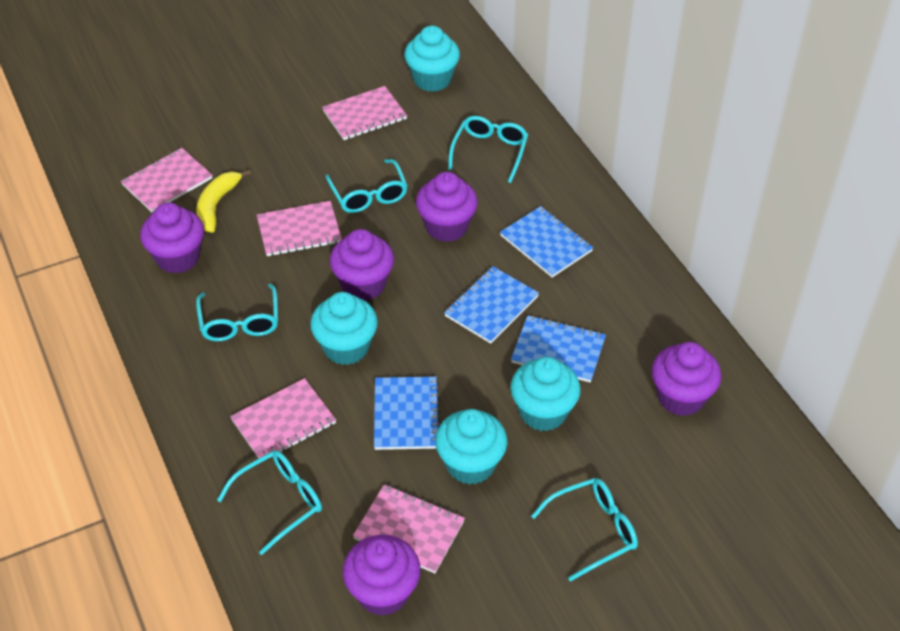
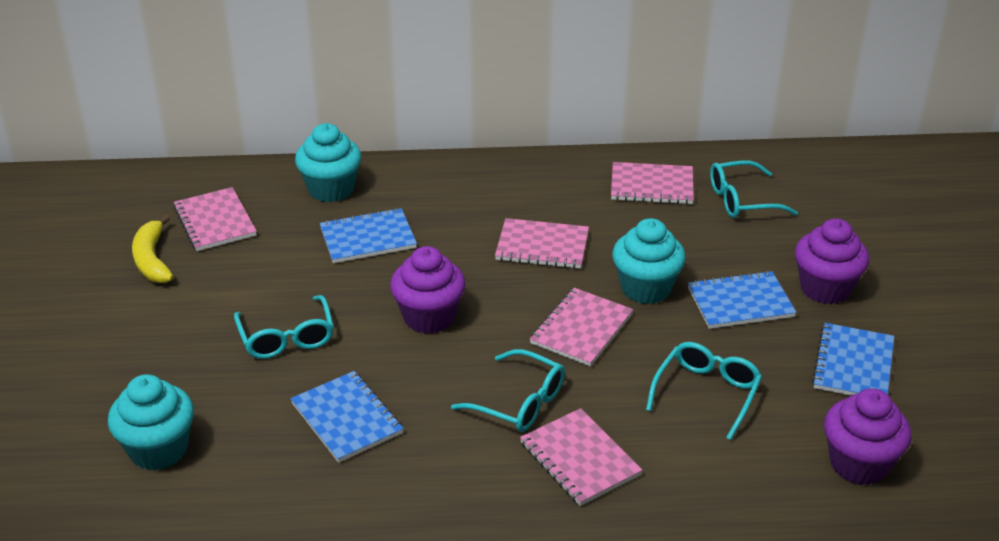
purple cupcake: [140,203,204,274] [330,229,394,300] [343,535,421,616] [416,172,478,242] [651,342,721,416] = 5 -> [390,246,466,334] [795,219,869,305] [824,388,911,485] = 3
turquoise cupcake: [310,292,378,365] [404,25,460,92] [435,409,507,485] [510,357,581,431] = 4 -> [108,374,194,471] [295,123,362,202] [612,218,686,304] = 3
turquoise glasses: [196,283,278,341] [217,450,322,555] [326,159,408,213] [448,116,528,183] [531,478,638,582] = 5 -> [234,295,334,359] [451,349,565,432] [646,342,762,440] [710,160,798,218] = 4

